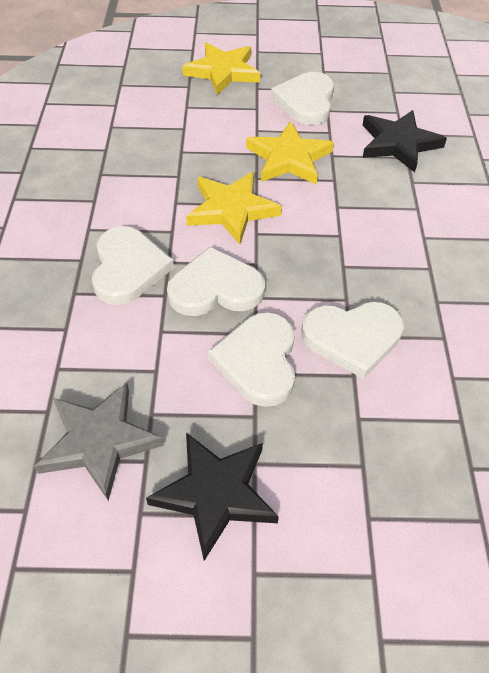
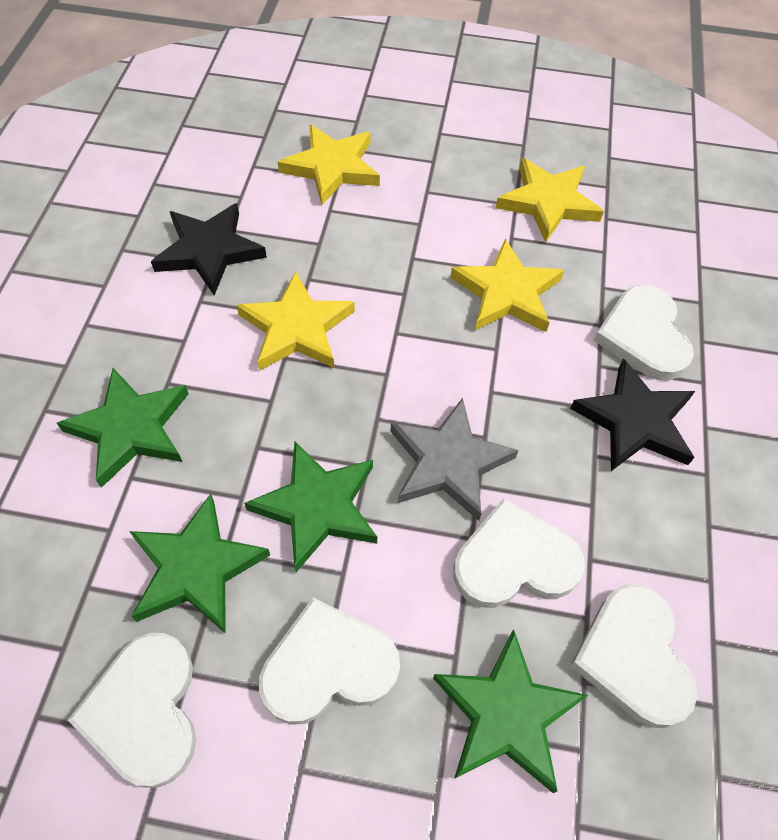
green star: none = 0 -> [57,368,189,488] [129,494,270,634] [244,441,377,572] [433,629,588,793] = 4
yellow star: [182,42,260,95] [186,172,282,244] [246,121,334,185] = 3 -> [236,271,355,371] [278,125,380,205] [450,239,564,332] [496,158,604,242] = 4

